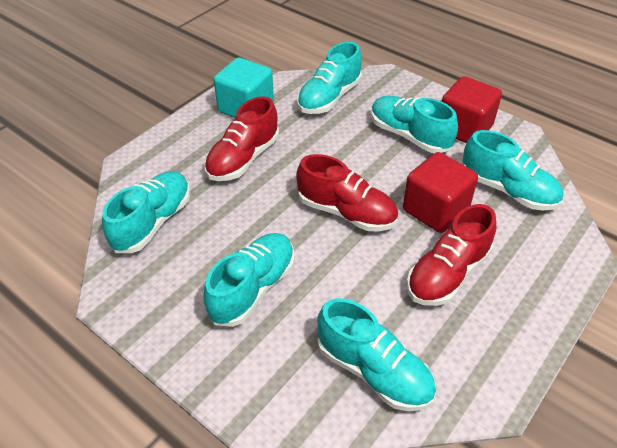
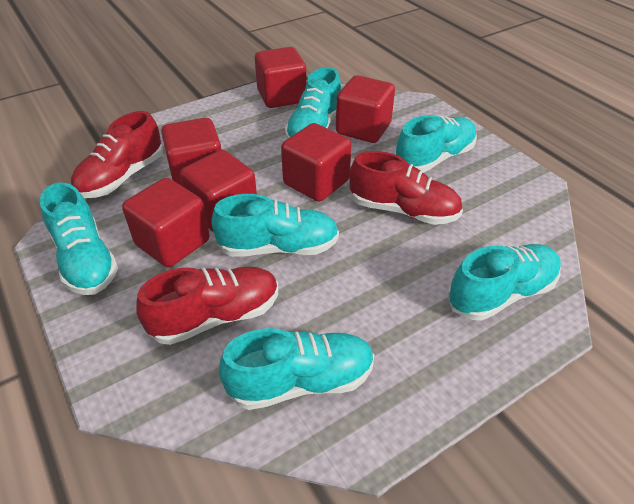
red cube: [403,152,478,233] [442,76,502,143] = 2 -> [122,178,210,267] [161,118,222,186] [180,150,257,232] [255,47,306,108] [281,123,351,202] [336,75,395,143] = 6
turquoise cube: [214,58,274,118] = 1 -> none = 0

